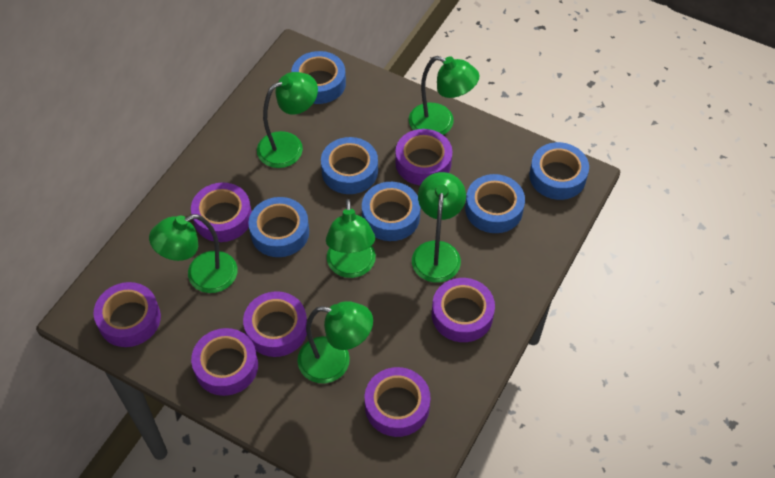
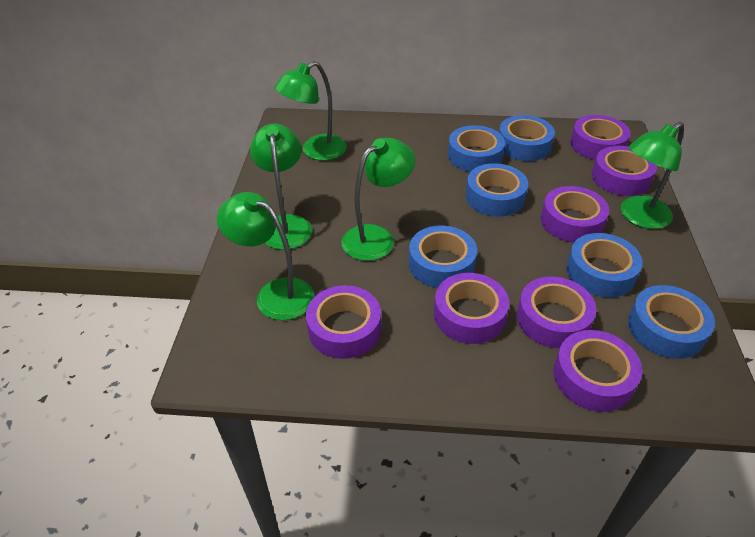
green lamp: [149,214,237,293] [257,72,318,168] [297,301,373,383] [326,199,376,278] [409,56,479,135] [412,172,466,283] = 6 -> [217,192,314,320] [250,124,312,250] [275,61,347,161] [342,138,415,261] [621,122,684,229] = 5

